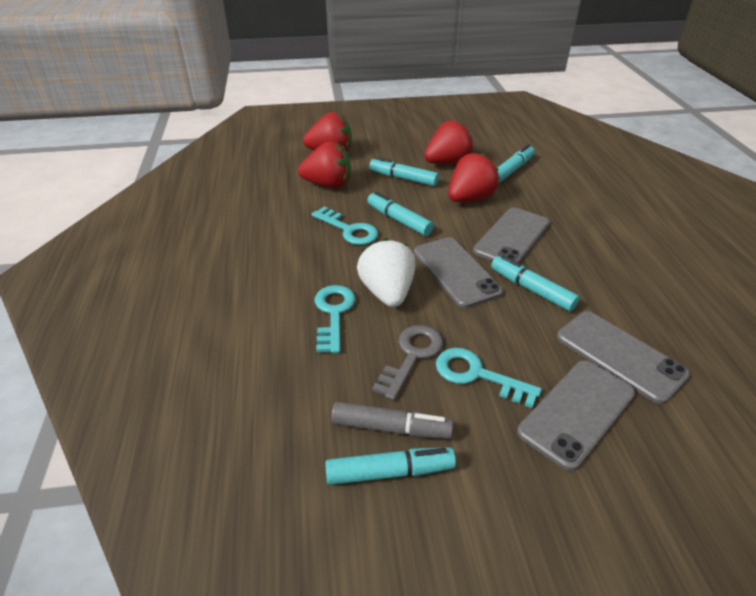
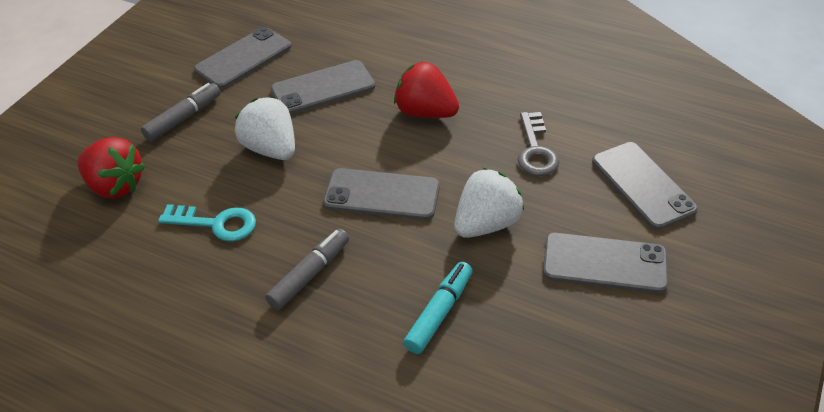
grey marker: [331,402,453,439] = 1 -> [141,83,220,141] [265,229,349,310] = 2
grey phone: [414,237,503,308] [473,208,550,263] [517,360,635,471] [557,311,690,404] = 4 -> [194,27,291,89] [271,60,375,115] [323,168,440,220] [543,233,668,293] [592,142,698,230] = 5
red strawberry: [298,141,351,188] [303,112,352,152] [424,121,473,164] [448,153,499,202] = 4 -> [78,137,145,199] [394,62,459,118] = 2
turquoise key: [312,206,378,245] [315,285,355,353] [436,348,542,408] = 3 -> [158,204,256,241] = 1
turquoise marker: [325,447,456,485] [367,192,434,236] [369,157,439,186] [491,255,579,311] [498,144,535,183] = 5 -> [403,262,473,354] = 1
white strawberry: [357,238,416,307] = 1 -> [235,97,295,160] [454,168,524,238] = 2

